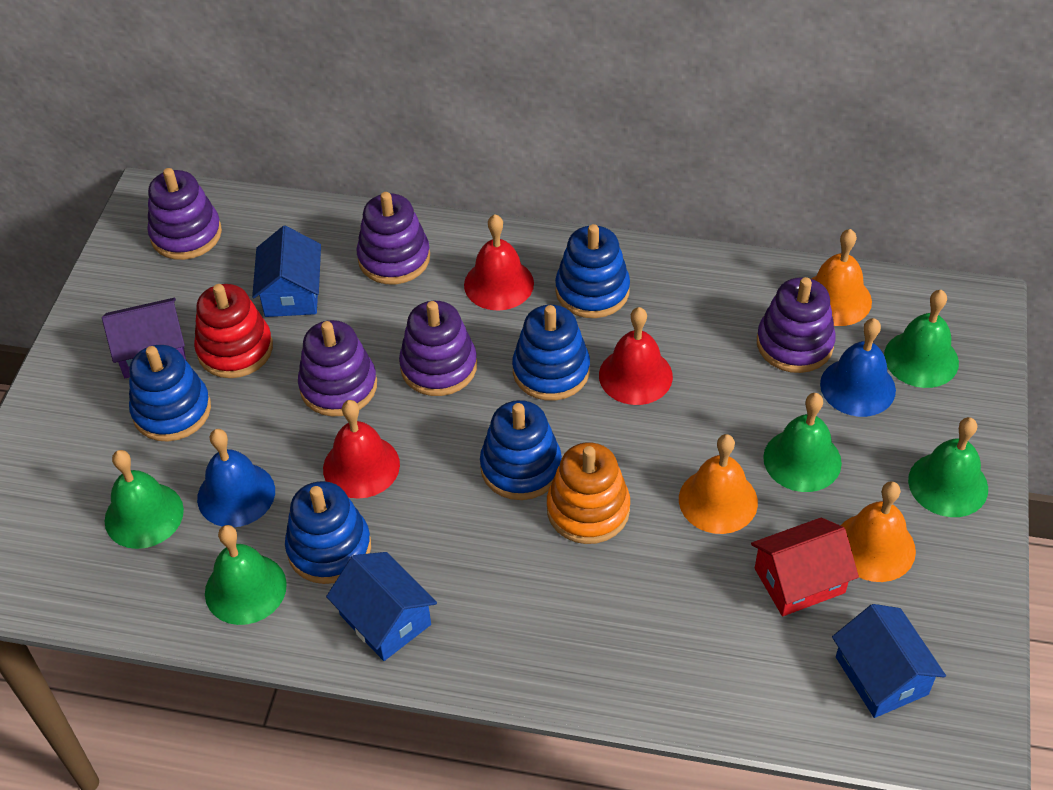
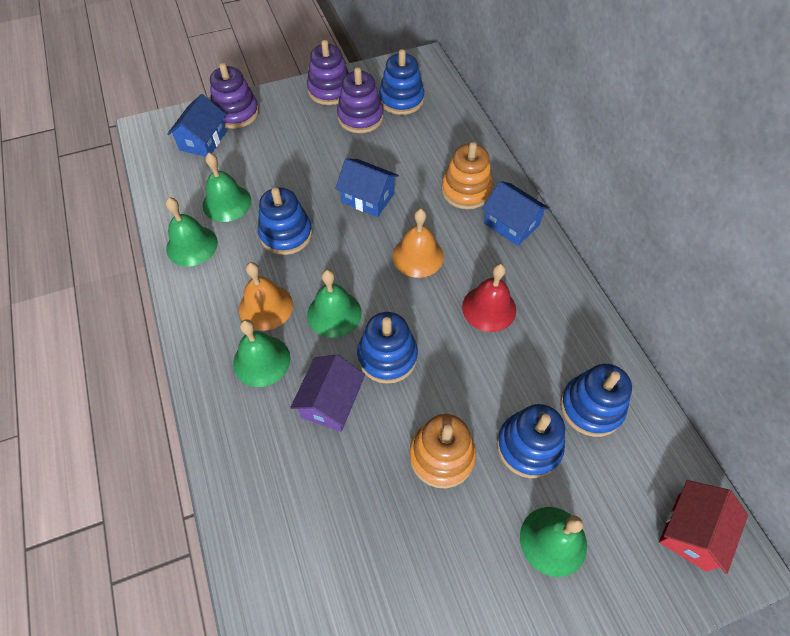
blue bell: [197,429,275,527] [820,318,896,417] = 2 -> none = 0
orange bell: [679,434,758,534] [811,229,872,326] [841,481,916,582] = 3 -> [239,262,293,331] [392,209,444,278] = 2
orange stacking toy: [547,442,630,544] = 1 -> [409,414,476,488] [441,142,493,209] = 2
purple stacking toy: [147,168,222,260] [298,320,377,416] [357,192,430,284] [399,301,477,396] [757,277,836,373] = 5 -> [210,63,259,129] [307,40,349,105] [337,67,384,133] = 3
red bell: [323,400,400,499] [464,214,534,311] [599,307,673,405] = 3 -> [462,264,516,332] = 1
red stacking toy: [194,284,273,378] = 1 -> none = 0

